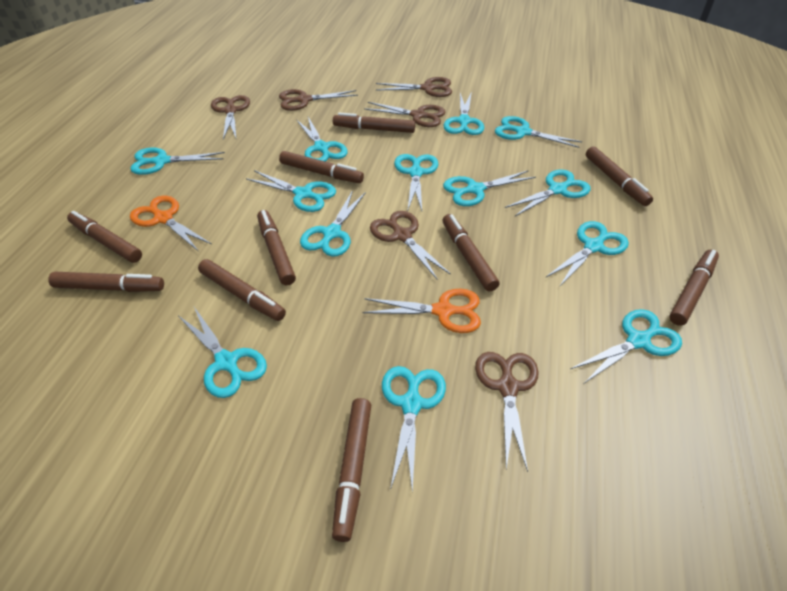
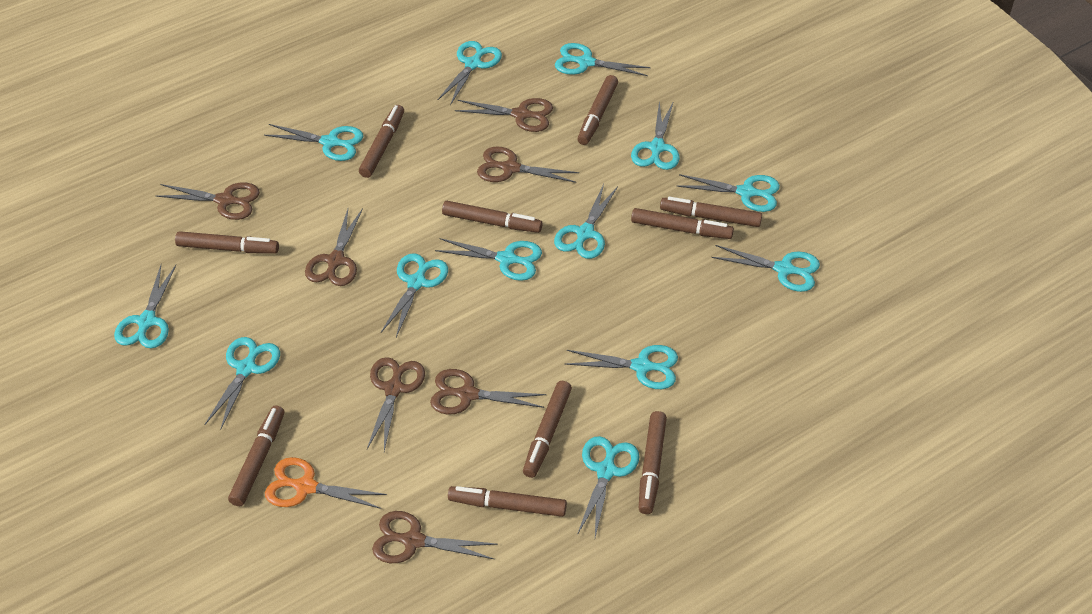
brown scissors: [211,95,250,139] [279,89,358,111] [364,102,446,127] [370,211,451,280] [376,77,452,97] [475,352,539,472] = 6 -> [156,183,260,220] [305,208,363,286] [367,357,425,451] [372,511,498,563] [430,369,546,415] [455,98,553,132] [477,146,579,183] = 7
orange scissors: [130,196,212,251] [363,289,481,333] = 2 -> [265,457,387,509] = 1

